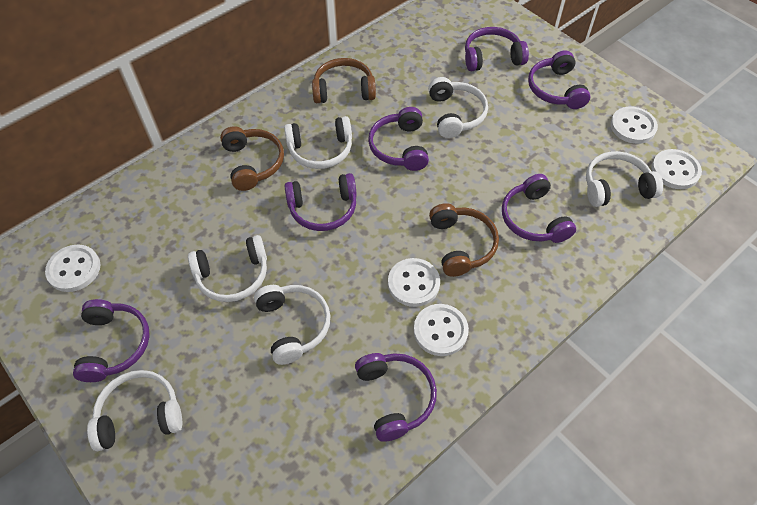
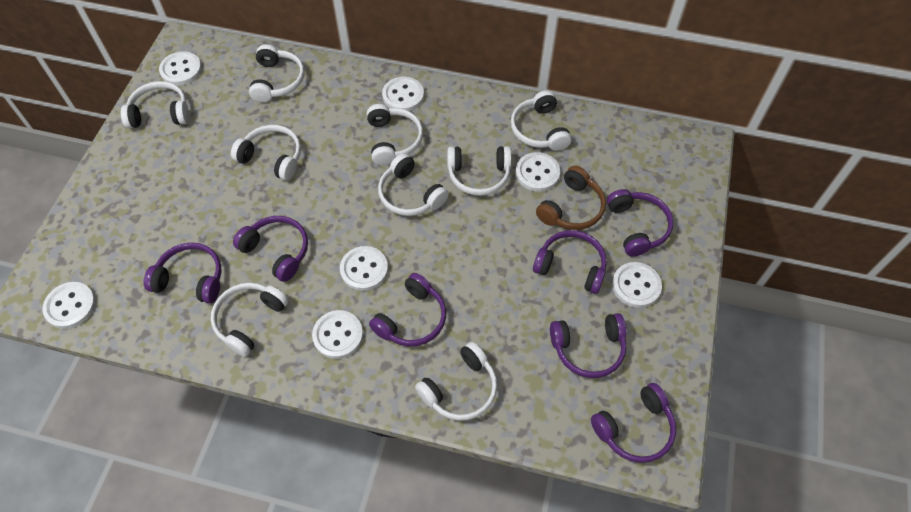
brown headphones: [220,126,284,191] [312,58,376,103] [429,203,499,277] = 3 -> [536,166,606,230] = 1
white button: [45,245,101,292] [388,258,440,307] [414,304,469,356] [610,107,658,144] [651,149,702,189] = 5 -> [42,282,96,329] [159,51,202,86] [312,310,363,359] [340,246,388,291] [382,77,424,111] [516,152,560,192] [612,262,662,308] = 7
white headphones: [87,370,182,451] [188,235,267,302] [254,285,330,365] [284,116,352,169] [428,77,488,138] [586,151,663,207] = 6 -> [121,81,189,128] [211,283,289,357] [231,125,301,181] [249,44,304,102] [367,104,423,166] [378,153,449,216] [415,342,497,421] [447,146,512,196] [511,90,572,151] = 9

